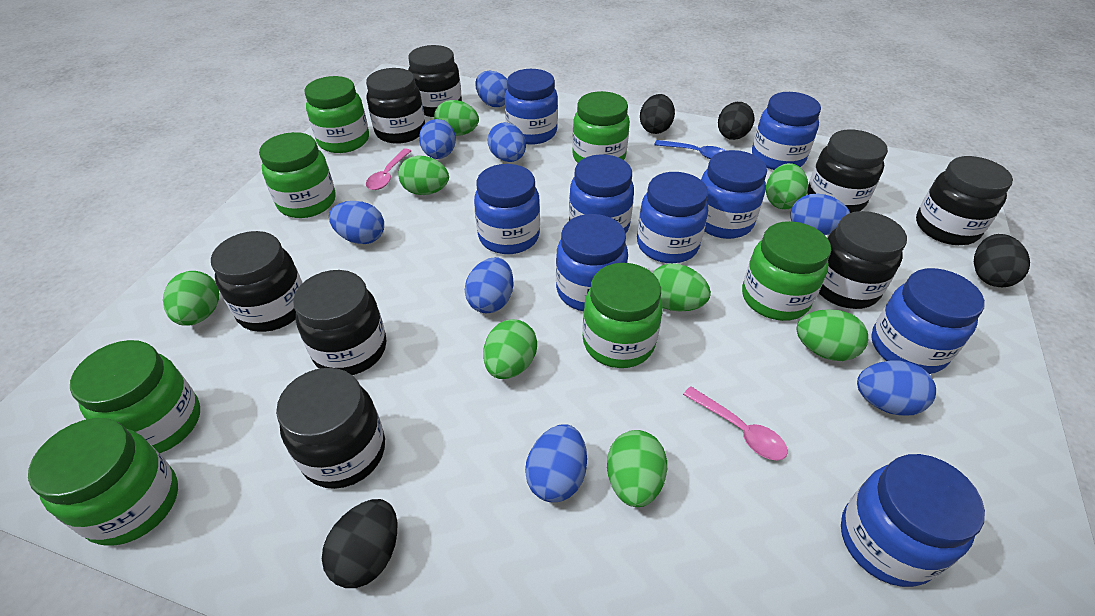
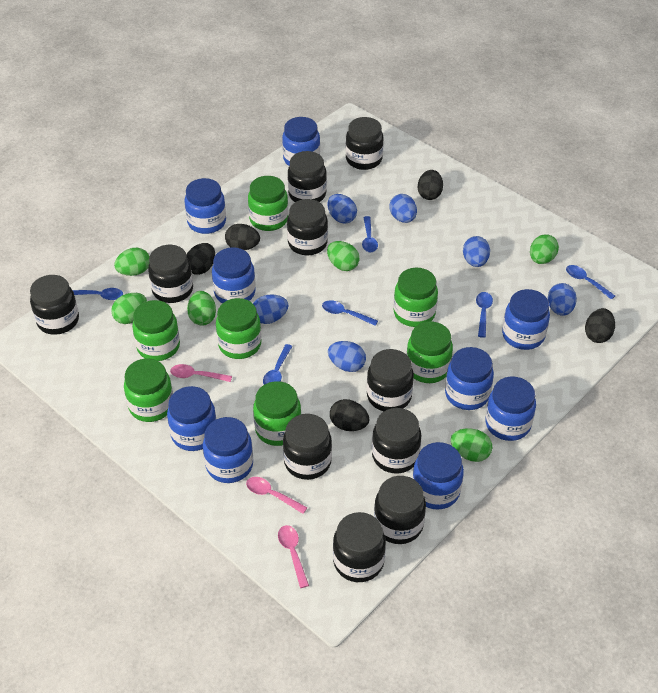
black egg: [322,499,397,588] [640,94,675,134] [718,102,754,140] [974,234,1030,287] = 4 -> [187,243,215,275] [225,224,260,250] [330,399,369,431] [418,170,443,200] [585,308,615,343] = 5
black jar: [211,231,303,332] [276,368,385,489] [293,270,386,375] [366,68,425,144] [408,45,462,117] [807,129,888,213] [819,211,907,309] [916,156,1013,245] = 8 -> [30,275,79,335] [148,245,193,303] [283,414,332,480] [287,199,328,255] [288,151,327,202] [333,512,386,582] [345,117,384,170] [367,349,414,411] [372,408,421,473] [374,476,426,544] = 10
blue egg: [329,201,384,244] [419,119,456,159] [465,257,513,313] [475,70,507,107] [487,122,526,162] [525,424,587,502] [790,194,850,235] [857,361,936,416] = 8 -> [253,294,289,324] [327,194,357,224] [328,341,366,372] [389,194,417,223] [463,236,490,267] [548,283,577,316] = 6
blue spoon: [654,140,726,159] = 1 -> [73,288,123,300] [263,344,293,385] [322,300,378,326] [362,216,378,252] [476,292,493,338] [566,265,615,300] = 6
green egg: [163,271,219,326] [398,155,449,195] [434,100,479,136] [483,319,537,379] [607,430,667,507] [653,264,711,312] [766,163,808,209] [796,309,868,361] = 8 -> [111,293,147,324] [114,248,150,276] [187,291,216,326] [327,241,359,271] [451,428,492,462] [530,234,559,264] = 6
pink spoon: [366,148,411,190] [683,386,788,460] = 2 -> [170,364,232,382] [246,477,308,514] [278,525,309,588] = 3

